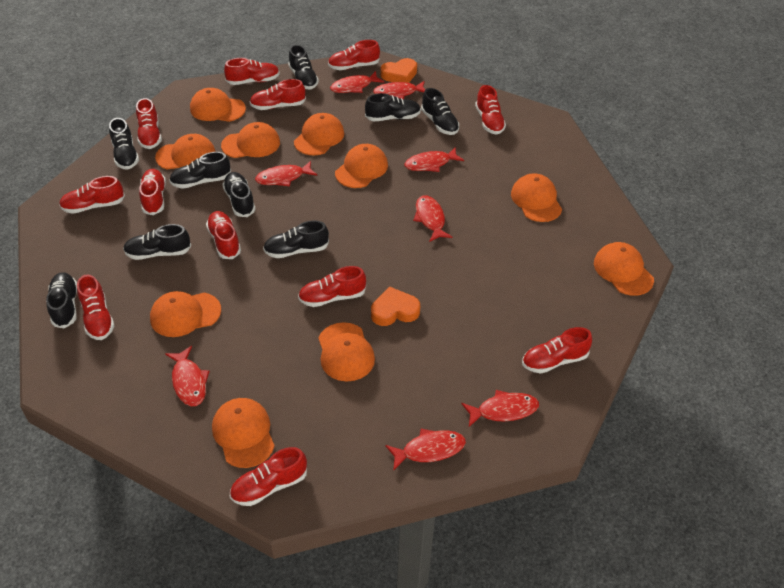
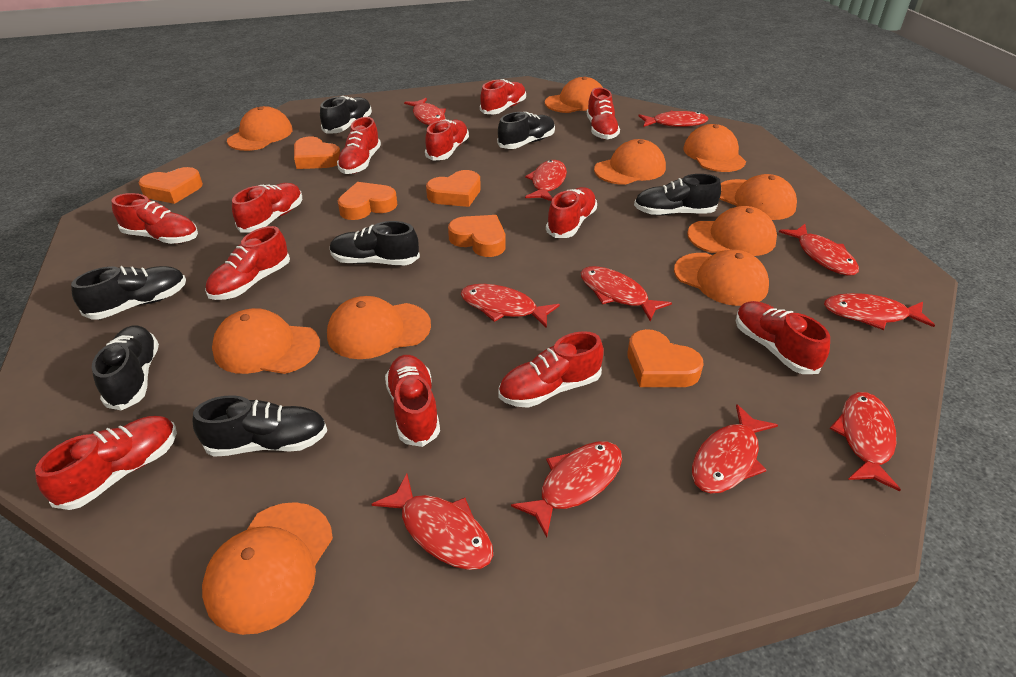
black shoe: [46,273,77,328] [109,118,139,170] [123,224,191,260] [169,152,231,189] [222,172,256,217] [263,220,329,258] [288,45,319,89] [365,93,421,121] [421,88,459,135] = 9 -> [71,266,186,320] [92,325,159,410] [193,395,327,457] [320,96,372,133] [330,221,420,265] [497,112,555,149] [634,174,721,216] = 7
orange heart: [371,286,420,326] [380,58,417,83] = 2 -> [138,167,203,204] [294,137,340,169] [338,182,397,220] [426,170,481,207] [448,215,505,257] [628,329,704,387] = 6
red fish: [165,346,210,406] [255,161,317,186] [330,71,384,93] [373,81,426,99] [385,429,466,471] [404,147,464,172] [413,195,452,242] [461,390,539,427] = 8 -> [372,474,493,570] [404,98,446,125] [461,284,560,328] [511,441,622,537] [525,160,567,201] [581,266,672,321] [639,111,708,127] [692,404,778,494] [779,224,859,276] [824,293,935,330] [830,392,901,492] = 11

